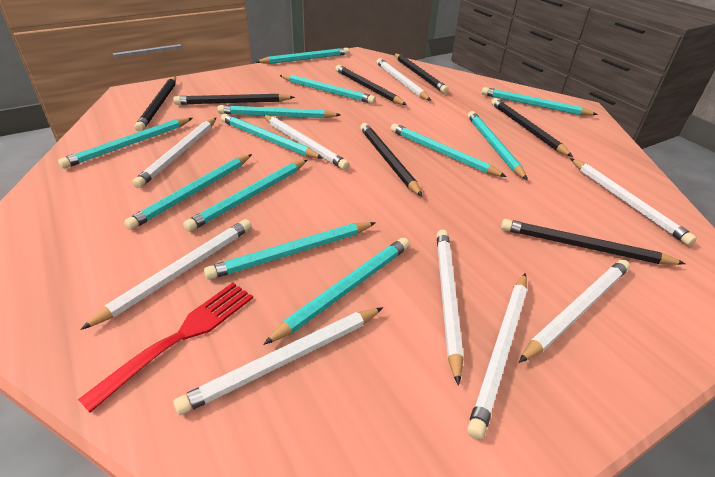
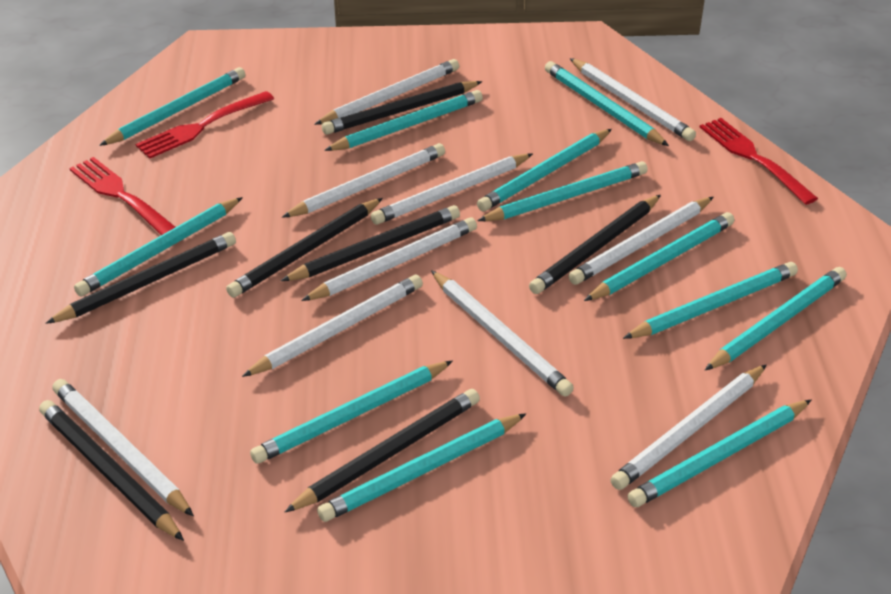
red fork: [78,283,253,413] = 1 -> [69,157,175,235] [135,91,274,159] [700,118,818,205] = 3
white pencil: [80,219,251,330] [132,118,216,188] [173,307,383,415] [263,115,349,170] [376,58,431,101] [437,230,464,386] [467,273,527,439] [519,259,630,363] [570,158,697,246] = 9 -> [52,379,194,516] [242,274,423,377] [282,143,445,218] [301,217,477,301] [314,59,459,125] [371,154,533,225] [431,270,574,397] [568,197,714,285] [570,58,696,141] [610,364,767,490] = 10

